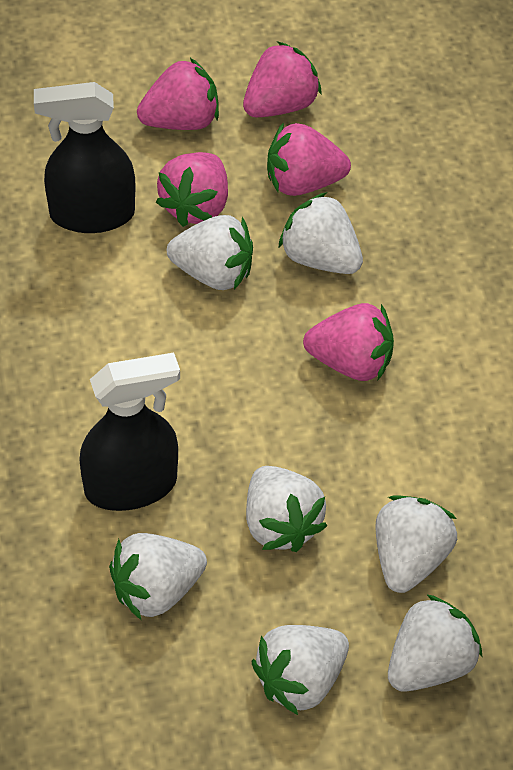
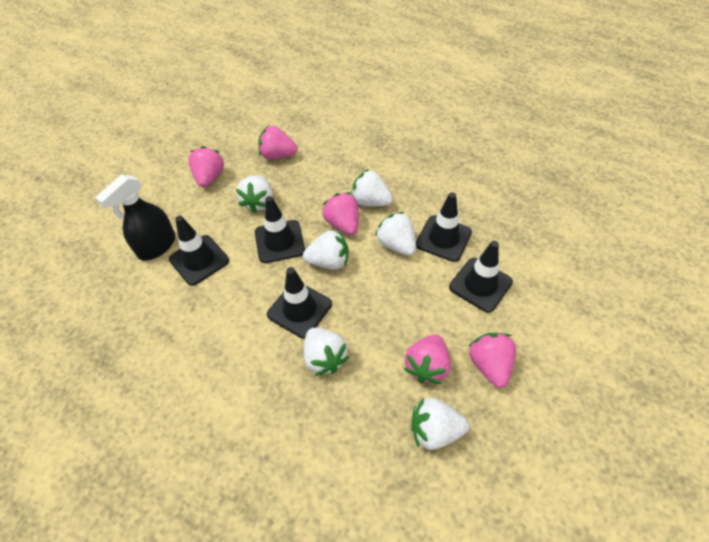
black spray bottle: [34,82,136,233] [79,353,180,511] = 2 -> [95,175,176,261] = 1
black traffic cone: none = 0 -> [169,216,229,286] [255,196,305,263] [267,267,332,338] [416,192,472,262] [449,241,513,313] = 5
white strawberry: [109,533,207,620] [167,215,253,290] [246,466,327,552] [252,625,349,715] [279,192,363,274] [375,496,457,593] [388,594,483,692] = 7 -> [236,175,273,213] [303,230,349,270] [304,328,349,376] [351,169,393,206] [375,212,416,256] [411,398,469,450] = 6

